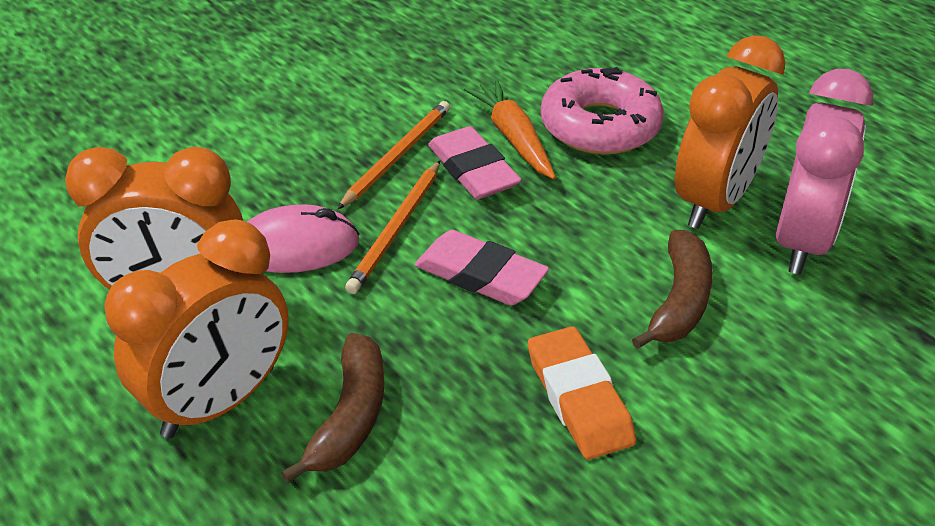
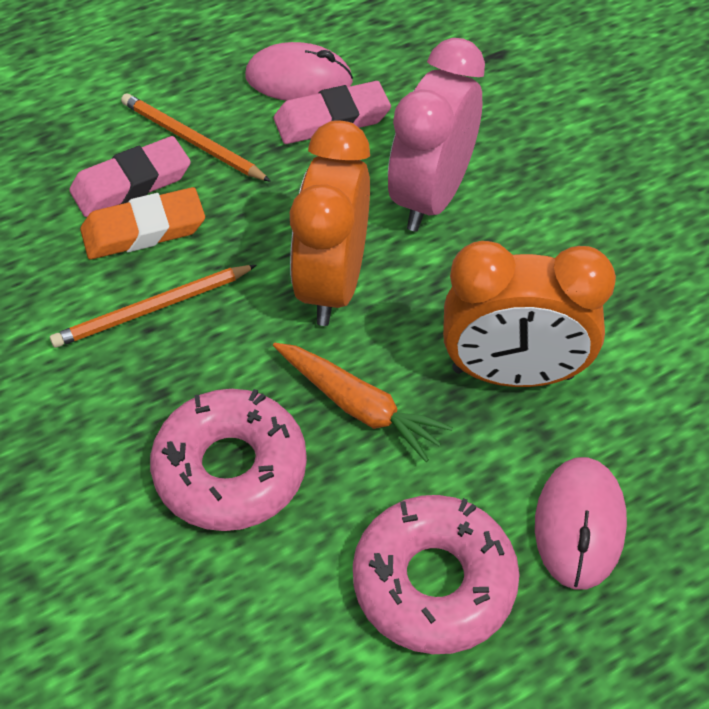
brown banana: [281,333,384,483] [632,230,713,349] = 2 -> none = 0
orange clock: [65,147,243,290] [104,219,289,438] [675,35,785,229] = 3 -> [290,121,370,326] [443,241,616,387] = 2
pink donut: [541,67,664,155] = 1 -> [150,389,307,531] [353,495,519,654] = 2
pink mouse: [247,204,360,273] = 1 -> [245,42,353,101] [535,457,627,590] = 2

